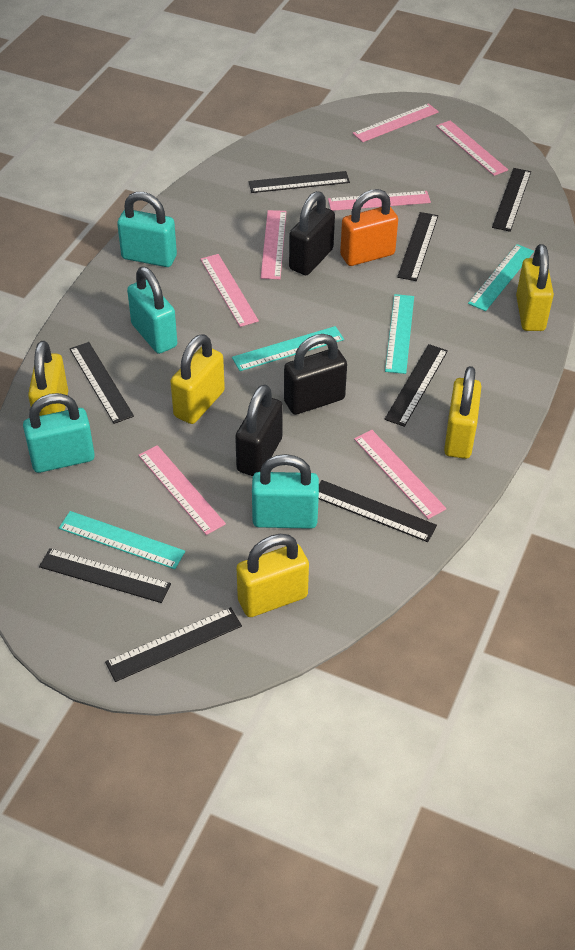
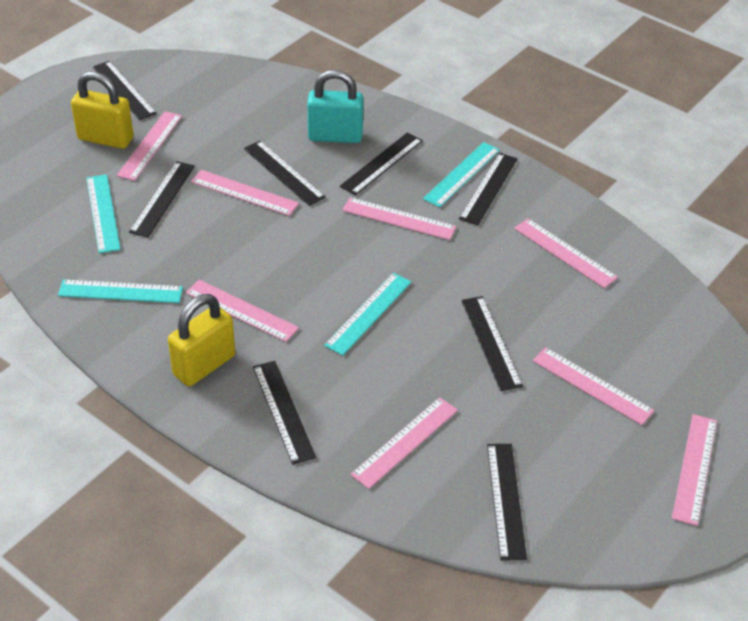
black padlock: [235,384,283,476] [284,334,347,415] [289,191,335,275] = 3 -> none = 0
orange padlock: [340,189,398,266] = 1 -> none = 0
pink ruler: [138,445,226,535] [200,254,259,327] [261,210,286,279] [328,191,431,211] [353,103,439,142] [354,430,447,519] [436,120,508,176] = 7 -> [117,111,182,181] [186,280,299,342] [191,170,299,216] [342,197,457,240] [350,397,458,489] [514,218,618,288] [533,347,654,425] [672,414,717,526] = 8
turquoise padlock: [23,393,95,473] [117,192,177,267] [127,267,177,354] [252,454,319,529] = 4 -> [307,70,363,143] = 1
yellow padlock: [28,341,68,416] [170,334,225,424] [236,534,309,617] [444,366,481,459] [516,244,554,331] = 5 -> [71,72,134,149] [168,294,235,386] = 2

